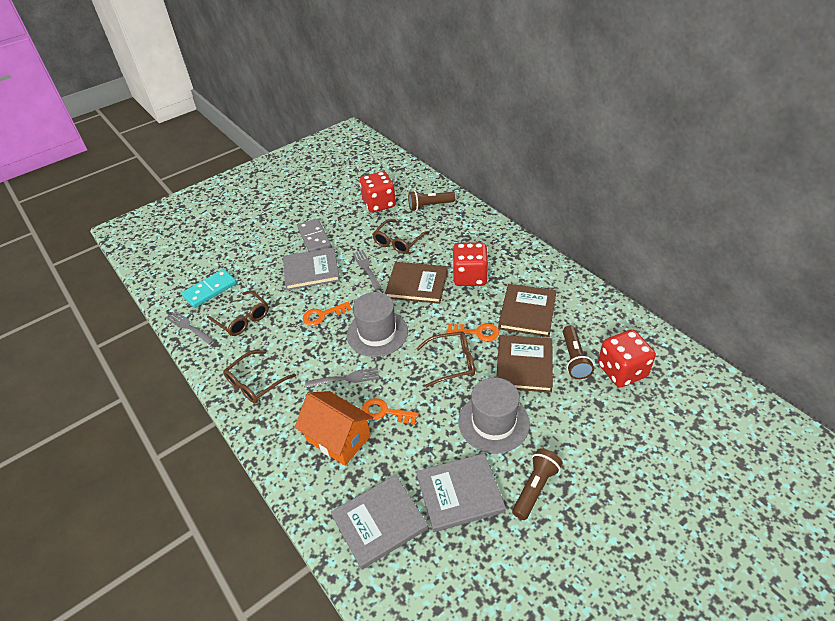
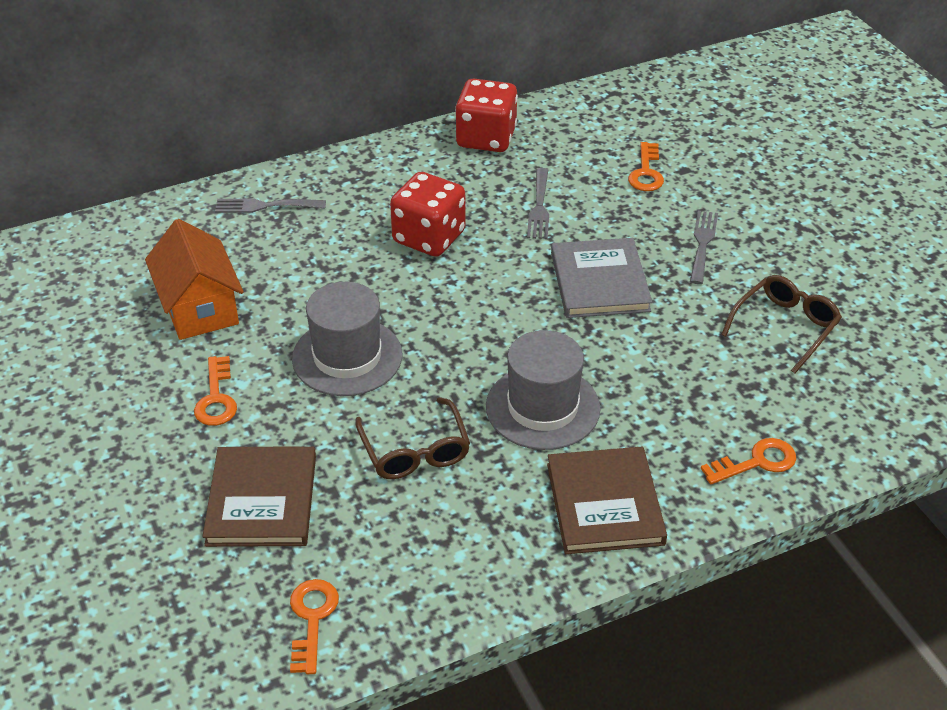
brown book: [385,262,448,304] [496,335,553,393] [498,284,557,337] = 3 -> [202,446,316,547] [547,447,667,554] = 2
brown flashlight: [408,191,455,211] [512,448,563,520] [563,326,594,379] = 3 -> none = 0
brown glasses: [207,290,269,336] [223,350,296,404] [372,219,430,254] [416,331,475,388] = 4 -> [355,397,470,479] [721,275,842,374] = 2
grey book: [283,247,340,290] [331,475,428,570] [416,453,506,532] = 3 -> [551,238,652,318] = 1
grey domino: [297,218,331,251] = 1 -> none = 0
orange key: [303,301,352,326] [362,398,419,425] [447,323,499,341] = 3 -> [194,356,237,426] [290,579,339,674] [628,142,664,191] [701,438,796,484] = 4
red dice: [360,171,396,213] [453,242,488,286] [598,329,656,387] = 3 -> [390,172,466,257] [455,78,518,152] = 2
turquoise domino: [182,269,237,308] = 1 -> none = 0

